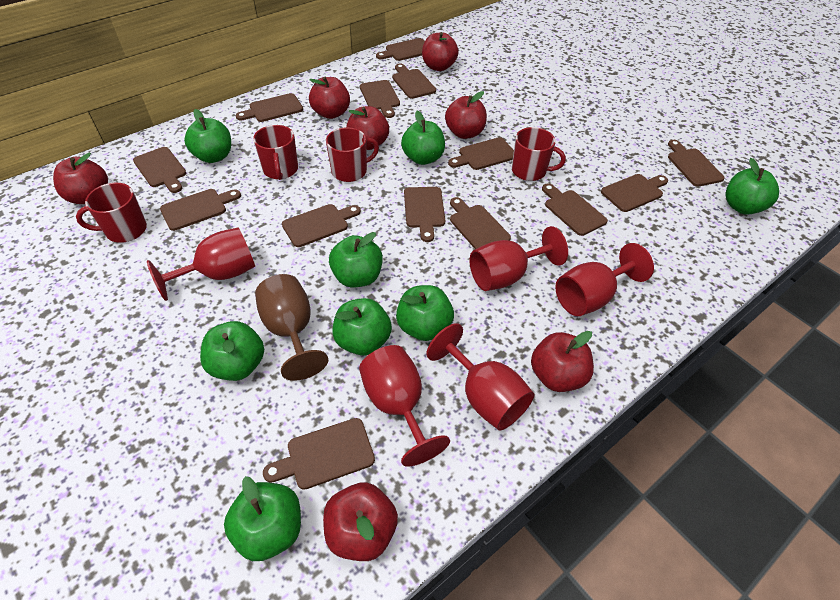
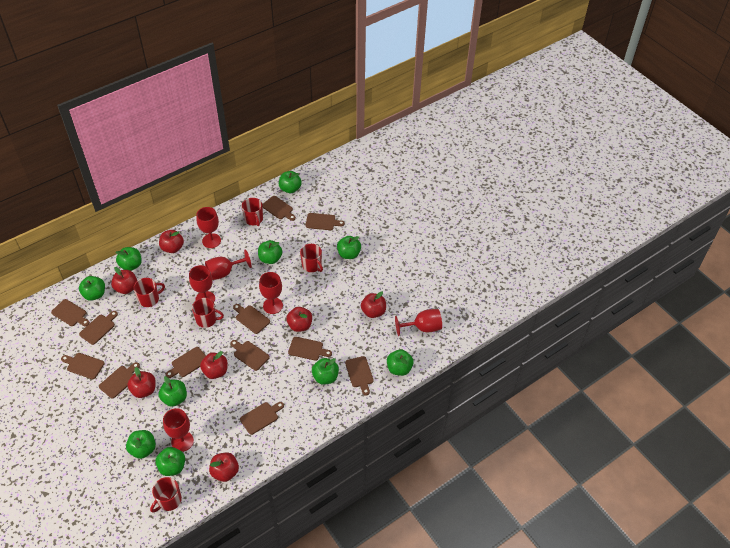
brown cutting board: [133,147,186,193] [160,189,241,231] [236,93,303,122] [263,418,375,490] [282,204,361,247] [360,80,400,118] [376,38,425,61] [392,64,436,99] [404,187,445,242] [448,137,514,170] [450,197,511,249] [542,183,608,236] [601,174,668,212] [668,140,725,187] = 14 -> [51,299,90,326] [61,353,105,379] [79,311,118,345] [99,362,140,398] [166,347,206,378] [230,340,270,371] [233,304,270,334] [240,402,284,435] [262,196,296,221] [288,337,332,361] [306,213,345,230] [345,356,374,396] = 12
brown goblet: [255,274,328,381] = 1 -> none = 0
green apple: [184,109,231,163] [200,321,264,381] [224,476,301,561] [329,232,383,287] [332,298,392,355] [396,285,454,341] [401,111,445,165] [726,158,779,215] = 8 -> [79,276,105,301] [115,247,142,271] [126,430,156,459] [155,447,185,476] [159,376,187,407] [258,240,282,264] [279,171,302,193] [312,358,339,384] [337,236,361,259] [387,349,414,376] = 10
red goblet: [147,227,255,301] [359,345,450,467] [426,323,534,430] [470,226,568,291] [555,243,654,316] = 5 -> [163,408,194,452] [189,265,215,302] [196,207,221,248] [205,249,252,280] [259,272,283,314] [395,309,442,336] = 6
red mug: [76,183,147,243] [253,125,298,180] [326,127,379,182] [512,127,566,181] = 4 -> [133,278,165,307] [150,477,182,513] [192,298,224,328] [242,198,263,226] [300,244,323,272] = 5

